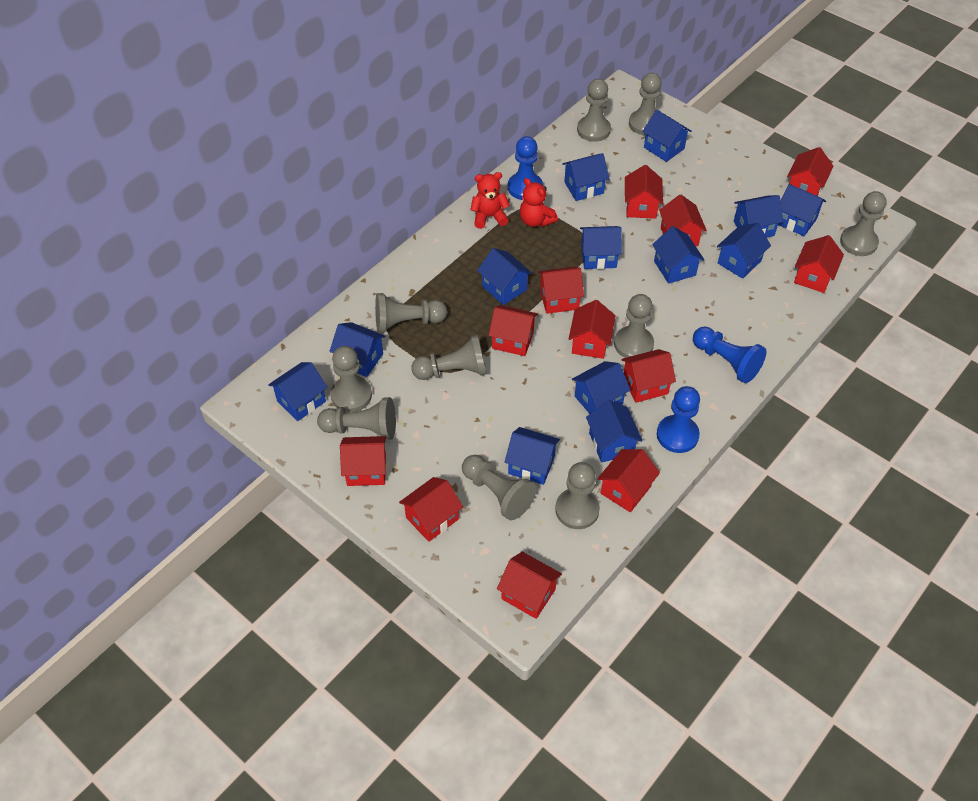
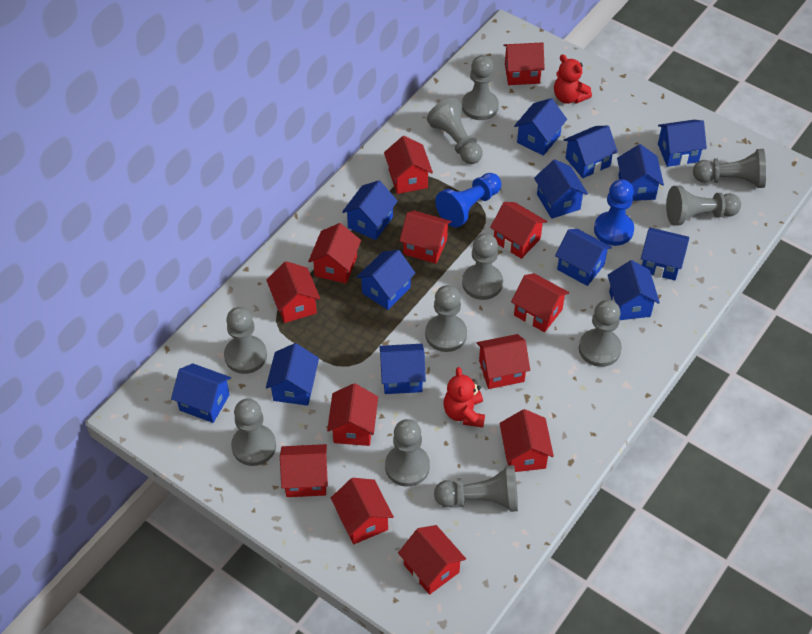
blue pawn: [508,136,543,200] [657,386,700,453] [693,327,766,383] = 3 -> [435,173,502,227] [594,179,634,246] = 2
grey pawn: [317,397,396,440] [330,346,372,412] [375,293,447,333] [411,335,487,380] [462,455,536,520] [555,462,600,529] [577,79,611,142] [614,294,654,358] [629,73,662,135] [840,191,887,256] = 10 -> [224,307,267,374] [231,399,276,466] [385,419,430,487] [425,285,467,352] [427,98,483,164] [434,465,518,512] [462,55,499,120] [462,233,503,300] [579,300,622,367] [666,186,741,225] [693,149,766,188] = 11
red house: [340,436,386,486] [399,477,463,542] [489,305,538,356] [497,552,562,619] [538,267,584,314] [569,300,616,359] [597,449,660,512] [621,349,676,403] [625,165,663,219] [659,194,707,246] [787,147,833,196] [794,235,844,293] = 12 -> [266,261,320,323] [280,444,328,497] [308,223,361,284] [327,383,378,446] [331,478,394,544] [384,136,433,194] [398,525,466,595] [400,211,452,264] [477,334,530,389] [490,202,547,259] [500,409,554,472] [504,42,545,85] [511,273,569,332] = 13

